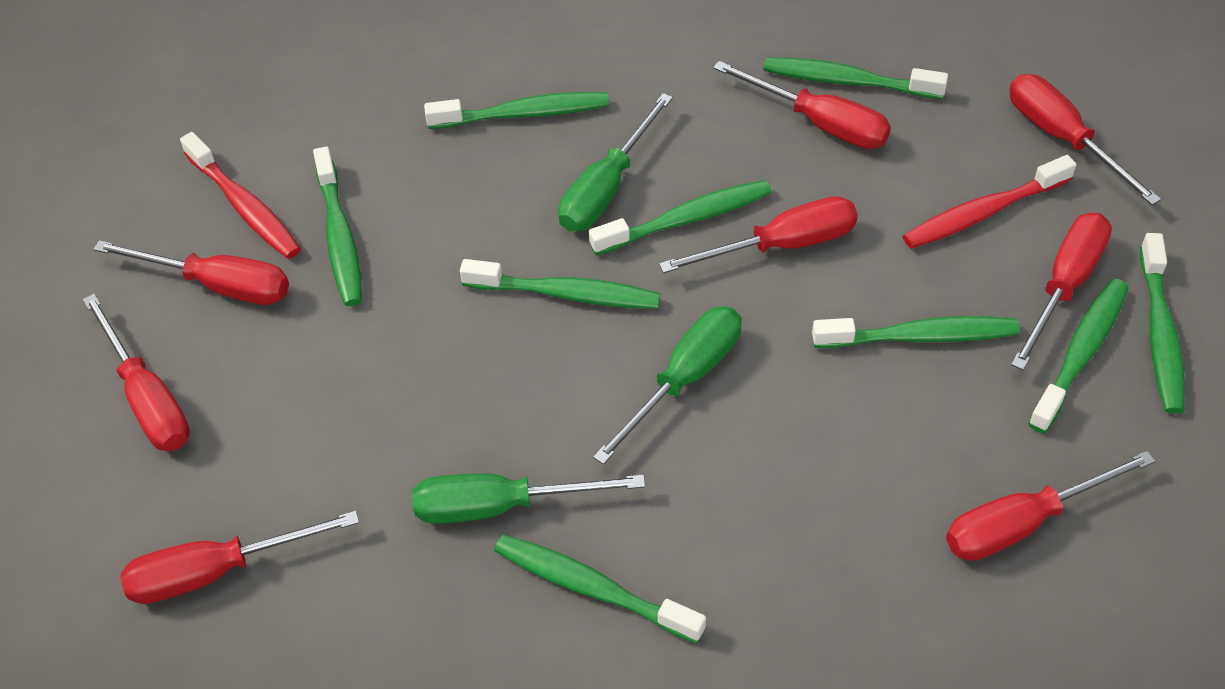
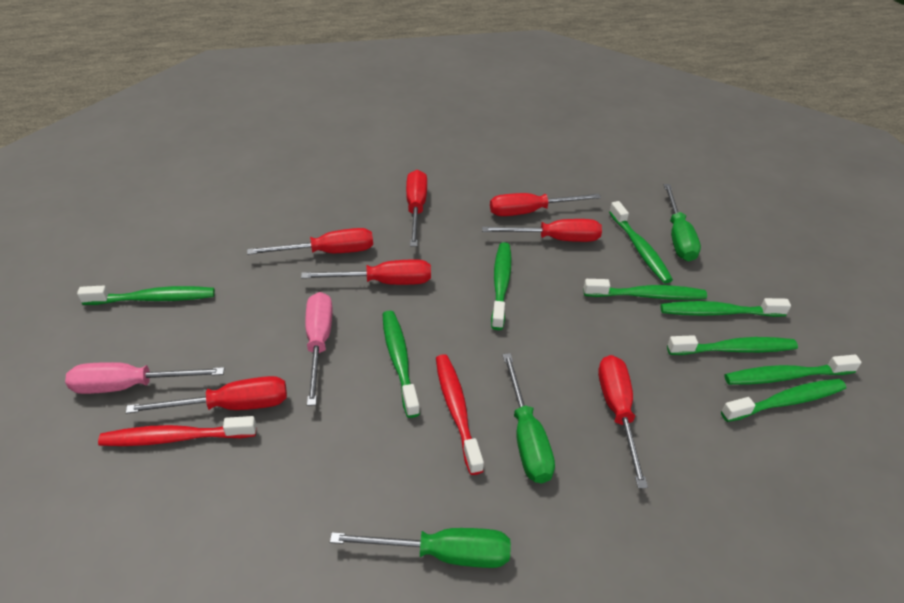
pink screwdriver: none = 0 -> [65,362,225,394] [305,292,332,406] = 2
red screwdriver: [83,294,190,451] [93,240,289,305] [121,511,359,604] [659,196,858,273] [713,61,891,149] [946,451,1156,561] [1010,74,1161,205] [1011,213,1112,370] = 8 -> [126,376,287,414] [247,228,373,255] [301,259,431,285] [406,170,427,247] [482,219,602,242] [490,193,601,216] [598,355,648,488] = 7

